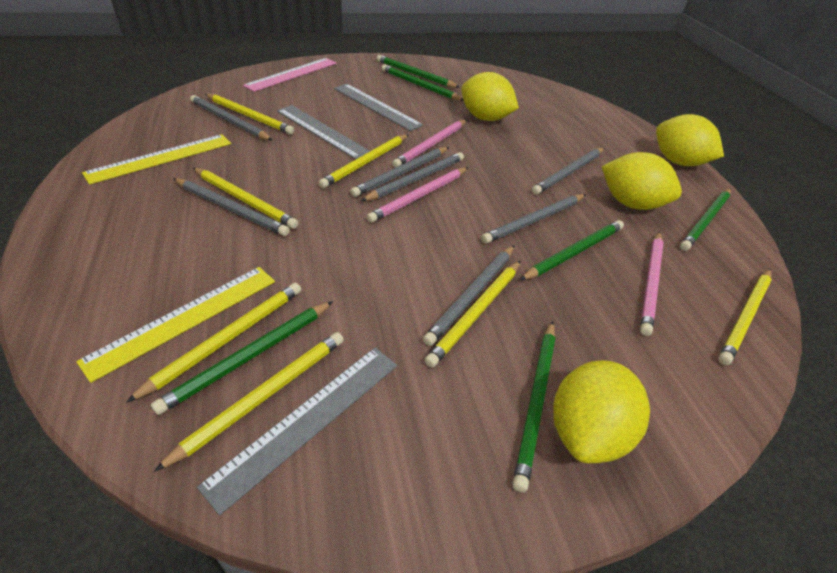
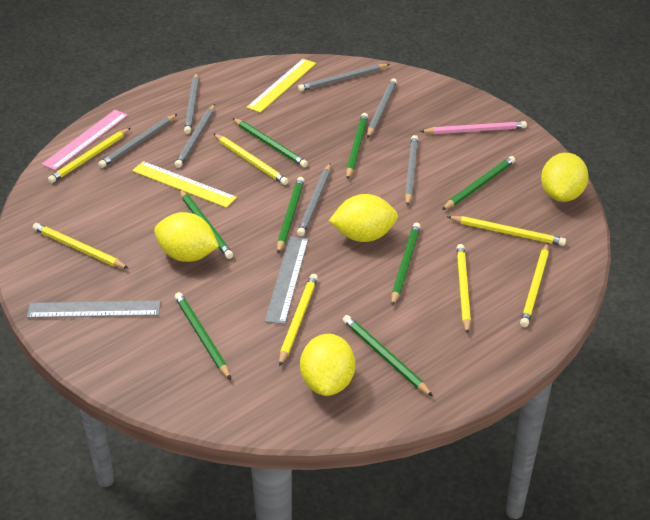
green pencil: [151,301,333,415] [377,55,460,88] [381,64,464,101] [513,321,556,492] [520,220,624,280] [680,188,731,251] = 6 -> [175,292,231,380] [179,189,233,259] [233,118,308,168] [277,177,304,253] [342,315,433,397] [346,113,368,180] [391,223,421,306] [442,156,515,210] = 8
grey ruler: [197,348,397,515] [277,105,370,159] [334,84,423,131] = 3 -> [27,300,161,318] [265,236,309,324] = 2
pink pencil: [366,167,469,223] [392,120,466,168] [640,231,664,336] = 3 -> [420,121,527,134] = 1

